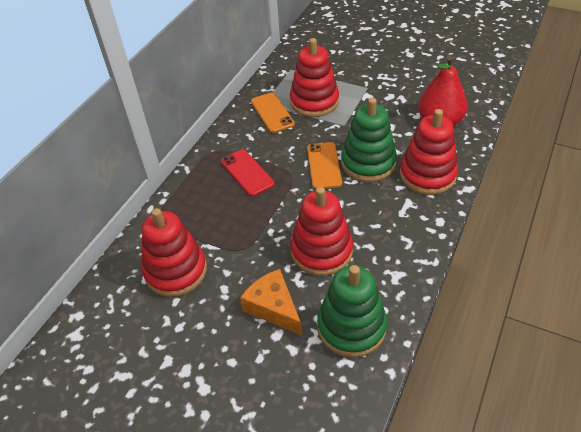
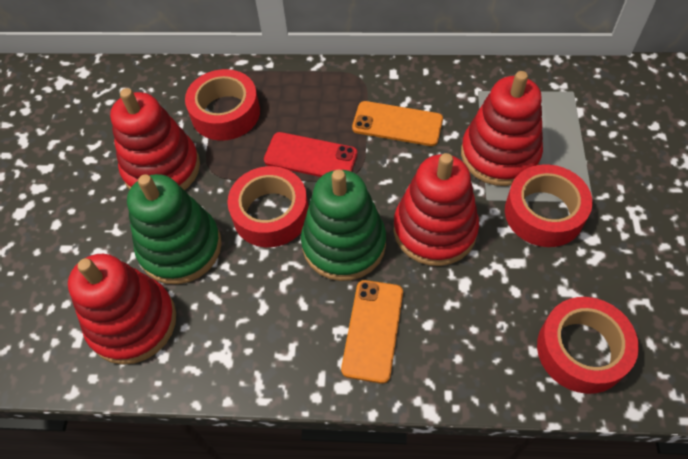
orange cheese: [240,269,302,335] = 1 -> none = 0
red pear: [418,56,468,127] = 1 -> none = 0
red tape: none = 0 -> [185,69,260,141] [227,166,308,247] [505,164,593,247] [537,297,639,394] = 4

